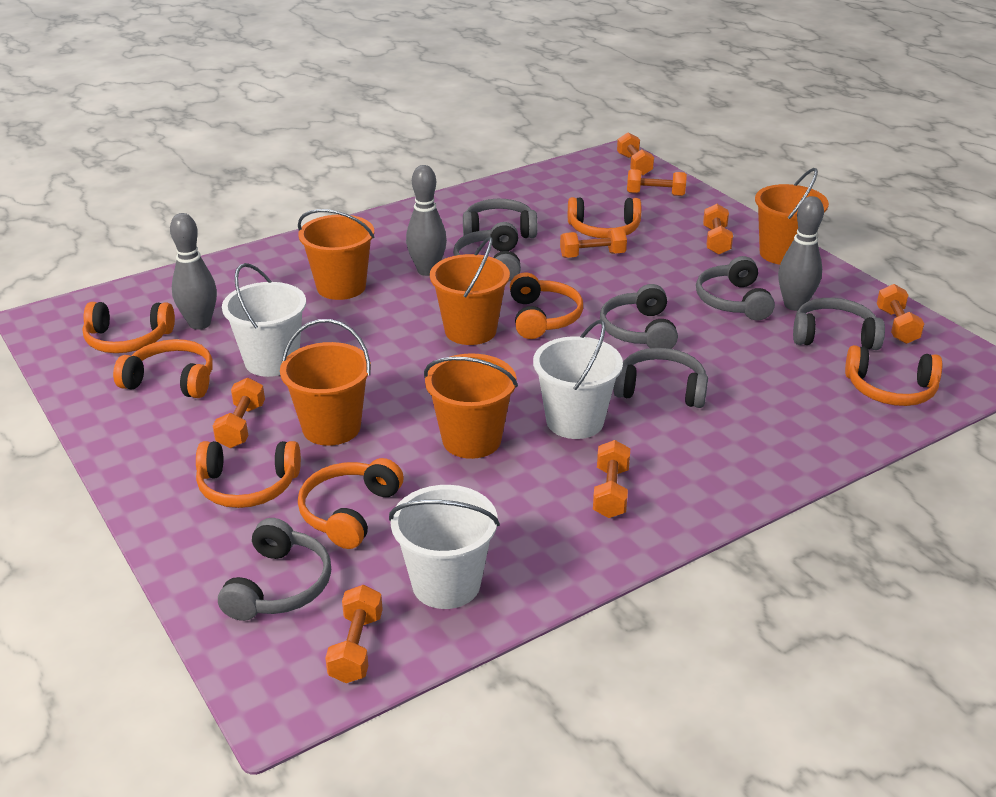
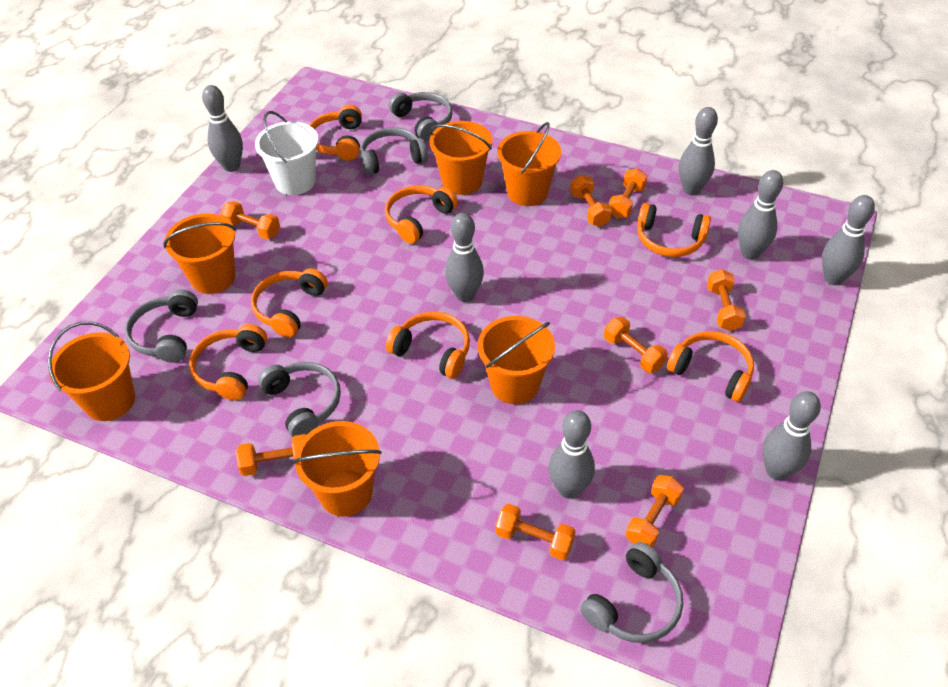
grey bowling pin: [170,213,217,330] [406,165,447,276] [778,196,824,311] = 3 -> [202,85,243,172] [445,213,484,302] [548,410,595,499] [679,107,718,195] [738,170,783,260] [762,391,821,480] [822,195,875,285] = 7
grey headphones: [218,518,331,621] [453,222,521,282] [463,199,537,238] [600,284,678,349] [613,348,708,408] [696,256,775,321] [793,298,885,350] = 7 -> [125,290,198,363] [258,362,341,437] [360,127,428,175] [388,92,453,142] [580,542,683,643] = 5
orange bucket: [280,319,371,446] [298,209,375,300] [424,353,518,459] [430,237,510,345] [755,168,829,265] = 5 -> [48,322,135,421] [163,213,236,294] [293,421,382,517] [429,121,493,195] [478,316,555,404] [497,122,561,206] = 6
white bucket: [222,263,306,377] [389,485,500,609] [533,320,623,439] = 3 -> [255,111,318,195] = 1

